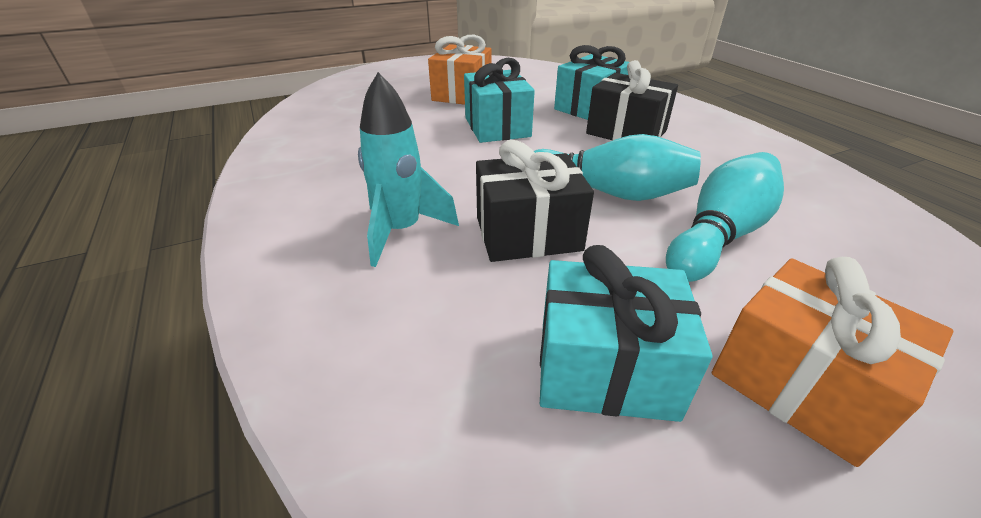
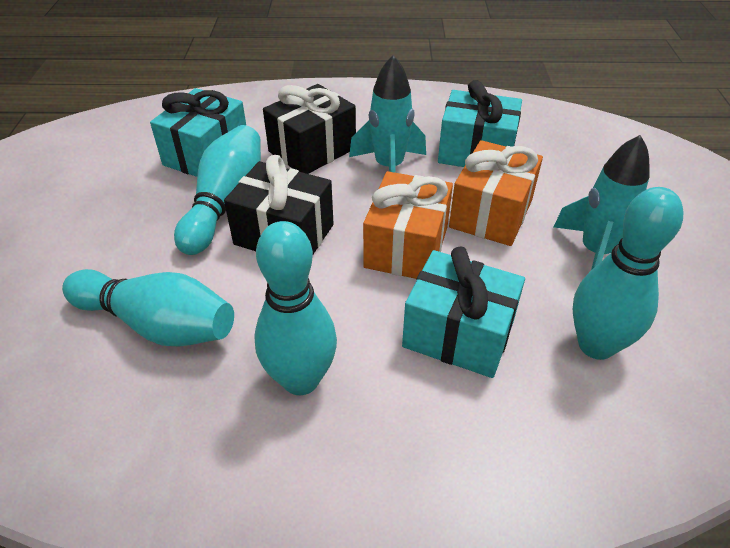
turquoise bowling pin: [534,134,701,201] [666,152,784,282] = 2 -> [62,269,234,347] [174,125,261,255] [254,221,337,395] [573,187,683,360] = 4
turquoise rocket: [358,72,459,267] = 1 -> [349,55,426,173] [553,135,650,270] = 2

